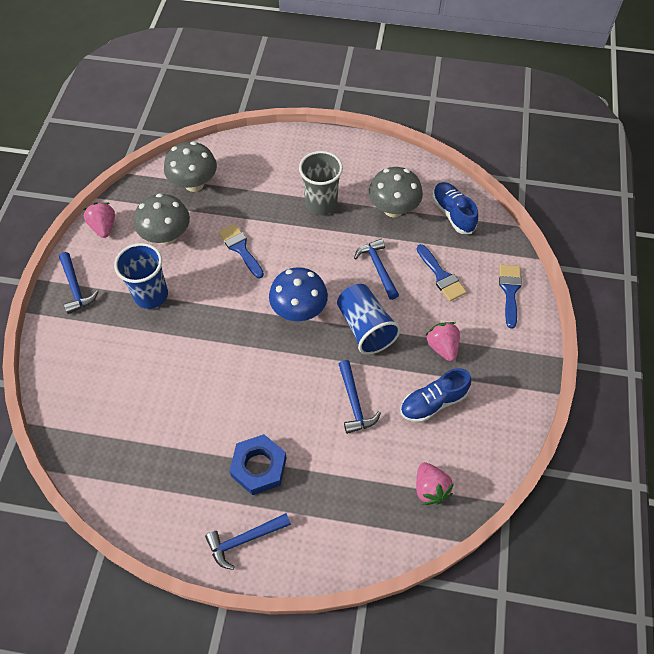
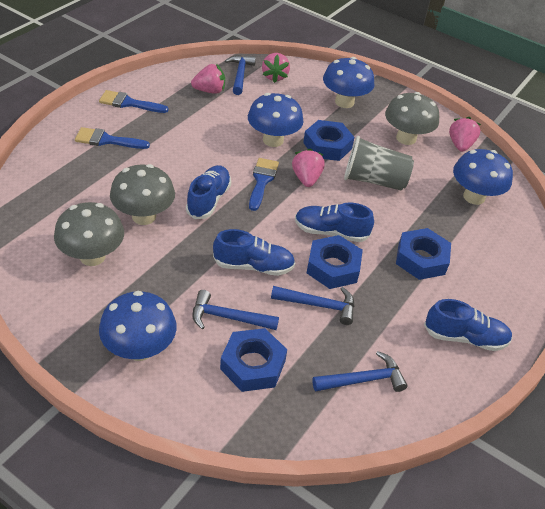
blue cup: [114,243,168,309] [337,284,401,354] = 2 -> none = 0
blue mushroom: [269,267,328,321] = 1 -> [99,291,177,361] [248,93,304,147] [323,57,374,108] [453,149,513,205] = 4
blue nut: [229,434,286,495] = 1 -> [220,328,287,392] [303,120,354,161] [307,235,363,289] [396,228,451,280] = 4
blue shoe: [400,368,471,423] [432,182,478,234] = 2 -> [186,165,231,219] [213,229,295,276] [295,203,374,242] [424,299,513,351] = 4
pink strawberry: [83,202,115,238] [416,462,454,505] [425,322,460,361] = 3 -> [191,64,225,94] [262,53,290,83] [292,148,325,187] [449,117,481,152] = 4

